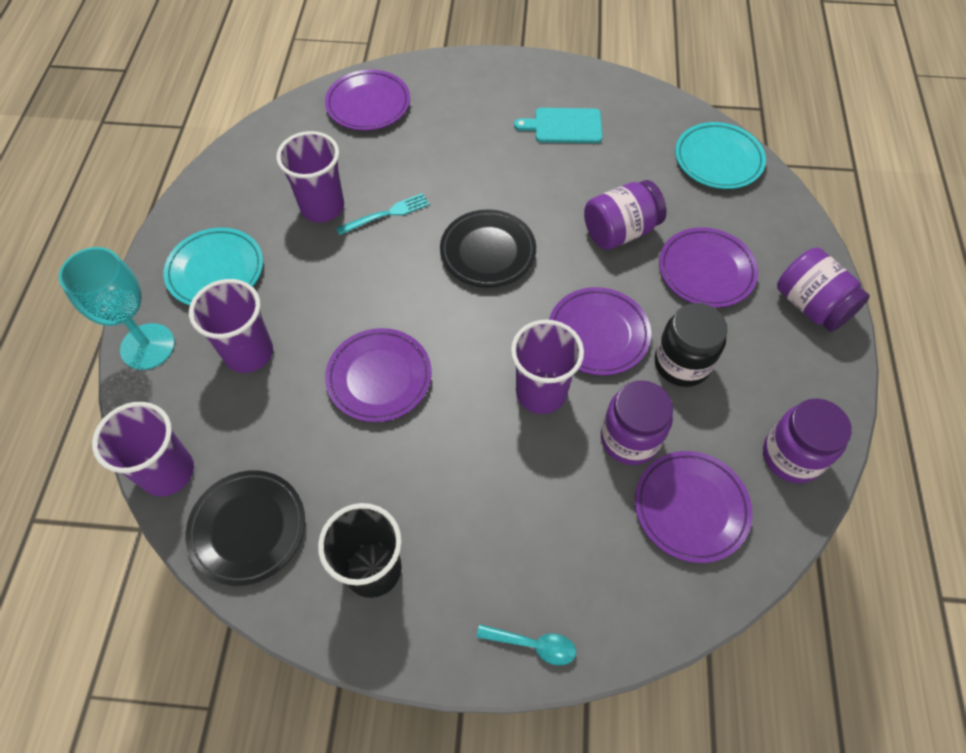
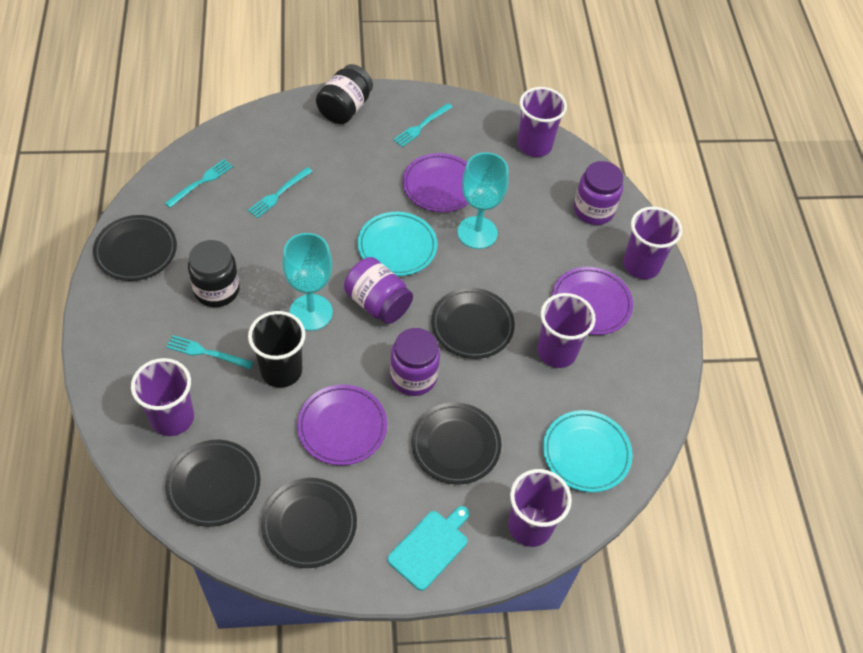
black jar: [655,303,728,387] = 1 -> [188,240,240,307] [316,64,373,124] = 2
black plate: [186,470,305,586] [440,209,536,287] = 2 -> [93,215,177,281] [165,440,260,527] [261,478,357,568] [412,402,501,484] [431,288,515,359] = 5
purple cup: [92,402,194,496] [189,279,273,373] [276,131,344,222] [511,320,584,414] = 4 -> [131,358,194,436] [508,469,572,547] [518,87,567,157] [537,293,596,368] [623,207,682,279] = 5
purple jar: [584,180,667,250] [601,380,673,465] [763,399,852,483] [777,248,870,332] = 4 -> [344,257,413,324] [390,328,440,396] [574,161,623,225] = 3
purple plate: [325,70,410,131] [325,328,432,422] [549,287,651,376] [635,451,753,563] [659,227,758,308] = 5 -> [297,385,387,465] [403,153,469,212] [552,267,633,335] = 3
turquoise fork: [336,193,429,235] = 1 -> [165,159,233,208] [166,335,254,369] [248,167,313,218] [393,103,453,147] = 4
turquoise goblet: [59,247,175,370] = 1 -> [282,233,333,331] [457,152,509,249] = 2
turquoise spoon: [477,624,576,666] = 1 -> none = 0

